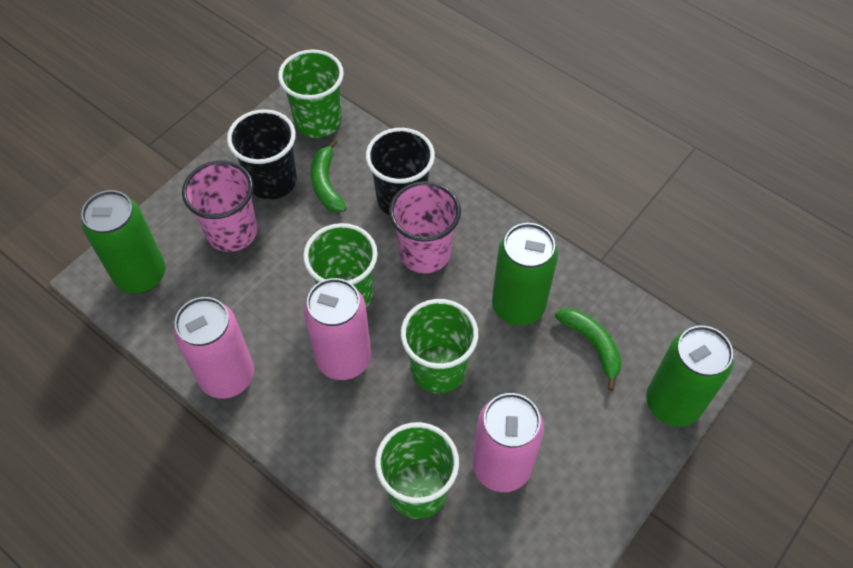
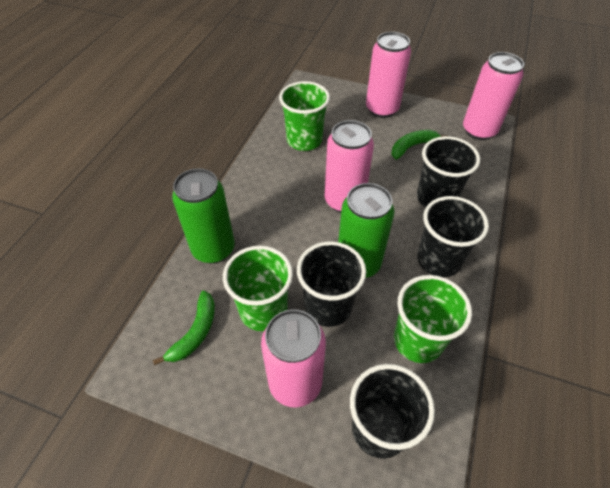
black cup: [227,109,297,200] [366,128,435,215] = 2 -> [297,241,366,327] [350,364,435,459] [417,136,480,208] [417,196,489,277] = 4
green can: [81,190,166,293] [492,223,558,326] [646,326,733,427] = 3 -> [172,168,235,264] [338,183,394,278] = 2
green cup: [278,49,344,138] [303,223,378,308] [375,422,459,519] [401,299,478,393] = 4 -> [223,245,293,331] [279,81,330,151] [394,275,472,363] = 3
pink can: [174,297,254,399] [304,278,371,380] [472,393,544,492] = 3 -> [261,309,326,407] [325,120,374,213] [366,32,411,118] [463,52,524,140] = 4
pink cup: [182,160,257,252] [389,181,461,273] = 2 -> none = 0

